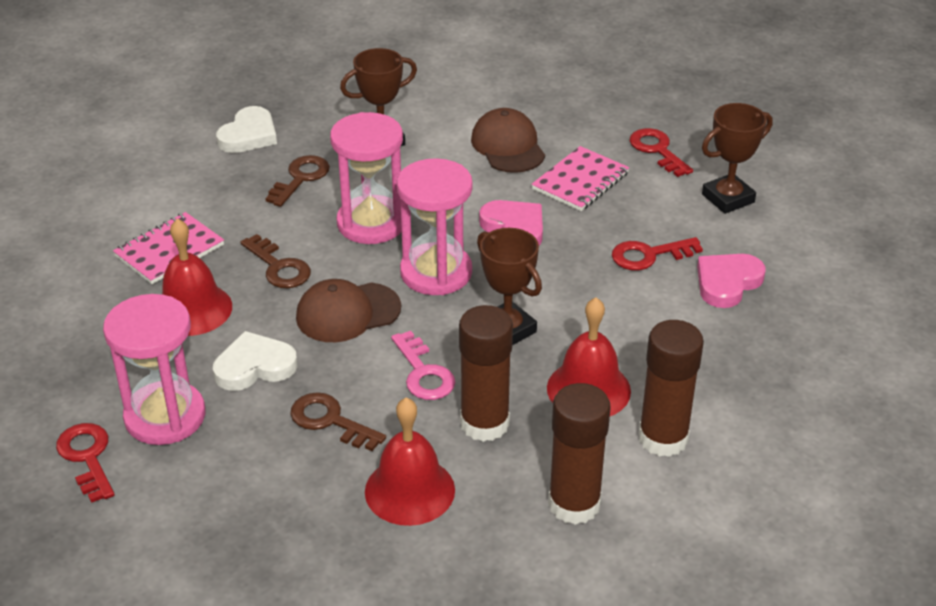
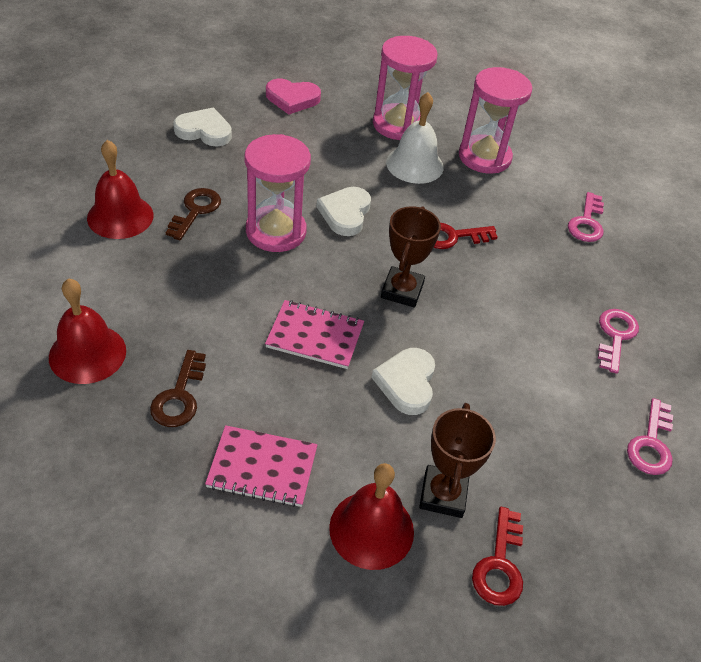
brown cap: [296,279,401,342] [471,108,545,173] = 2 -> none = 0
brown glue stick: [459,305,513,442] [548,383,611,525] [639,320,704,457] = 3 -> none = 0
brown key: [241,234,311,288] [265,155,330,207] [290,392,386,451] = 3 -> [150,350,206,427] [166,188,221,240] = 2
brown trophy: [340,48,417,146] [477,228,542,345] [702,103,773,214] = 3 -> [381,206,441,308] [419,403,496,518] = 2
pink heart: [479,200,543,246] [697,254,765,308] = 2 -> [266,79,321,115] = 1
pink key: [391,331,455,400] = 1 -> [568,192,604,242] [598,309,639,374] [627,398,673,475] = 3
red key: [56,423,115,503] [612,237,703,270] [630,128,693,177] = 3 -> [434,223,498,249] [472,507,523,606] = 2
white bell: none = 0 -> [386,92,444,184] = 1
white heart: [213,331,298,391] [216,106,277,153] = 2 -> [173,108,232,146] [317,187,371,236] [371,348,435,415] = 3

